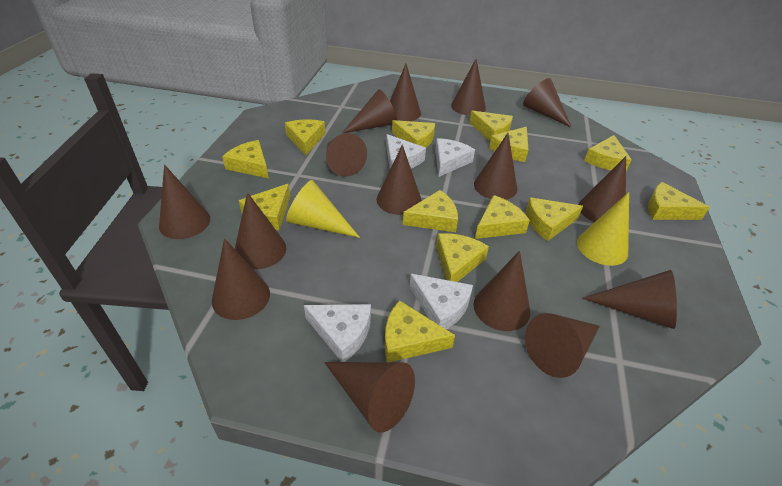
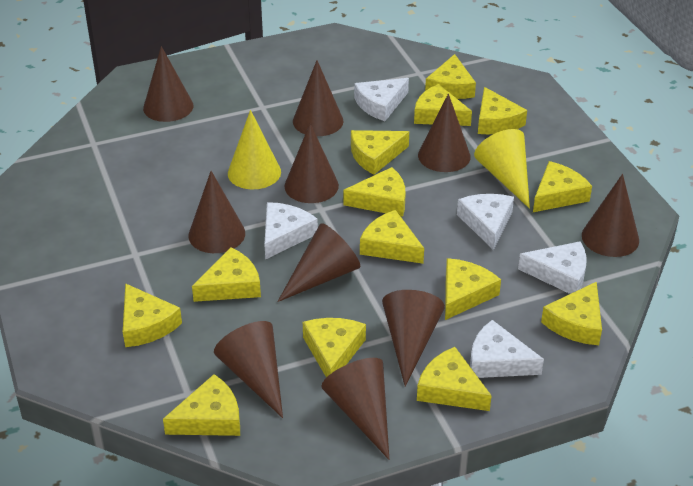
brown cone: [159,165,210,239] [212,238,270,320] [235,192,286,269] [324,362,415,432] [326,133,367,177] [342,89,398,133] [377,145,422,215] [390,64,421,121] [451,59,486,116] [474,133,517,200] [474,251,530,331] [523,78,572,128] [525,313,600,378] [579,156,626,222] [582,270,677,329] = 15 -> [143,46,193,122] [188,171,245,253] [214,321,283,418] [277,223,360,302] [285,123,339,203] [293,60,343,136] [321,358,390,460] [382,290,445,387] [418,94,471,172] [582,174,639,257] = 10
white cheese: [304,304,371,362] [386,134,426,169] [409,274,473,329] [435,138,475,177] = 4 -> [264,202,318,260] [354,78,409,121] [457,194,514,250] [470,320,544,378] [518,241,587,294] = 5
yellow cheese: [222,140,269,178] [239,184,290,230] [285,119,325,155] [385,300,455,362] [392,120,435,148] [403,190,458,232] [436,233,489,282] [469,111,513,141] [475,195,530,239] [489,127,529,162] [526,197,583,241] [584,135,632,171] [648,182,710,220] = 13 -> [123,283,182,347] [163,374,240,436] [192,247,261,302] [303,318,366,378] [343,167,406,217] [351,130,409,175] [360,210,424,264] [414,84,472,126] [417,347,492,411] [425,54,476,99] [445,258,501,320] [478,87,527,134] [533,161,592,212] [541,282,602,345] = 14

